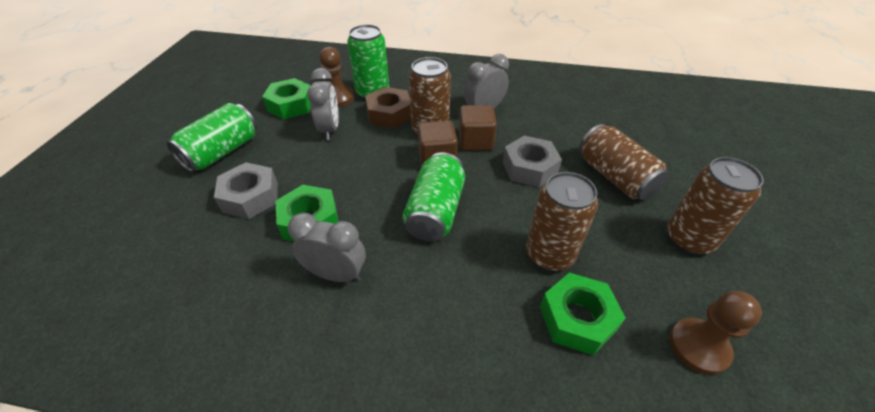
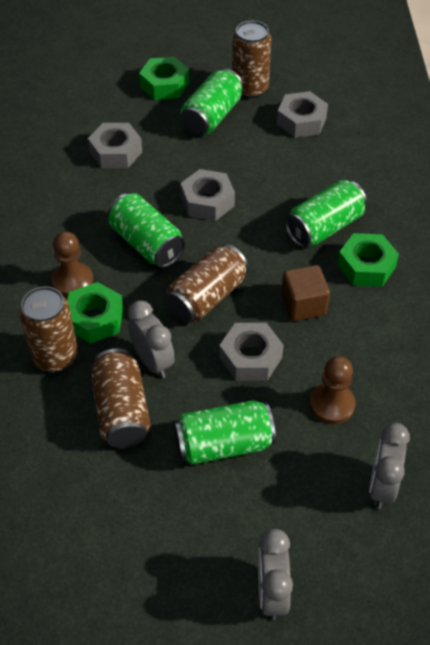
brown cube: [418,120,458,166] [459,105,497,151] = 2 -> [281,265,330,321] = 1
brown nut: [365,87,411,129] = 1 -> none = 0
green can: [166,103,257,172] [347,24,389,100] [402,152,465,242] = 3 -> [108,193,185,268] [174,400,276,465] [181,68,243,135] [285,179,367,248] = 4
grey nut: [214,162,278,219] [503,136,562,187] = 2 -> [88,123,142,168] [180,169,235,221] [219,323,284,381] [277,91,328,138] = 4

